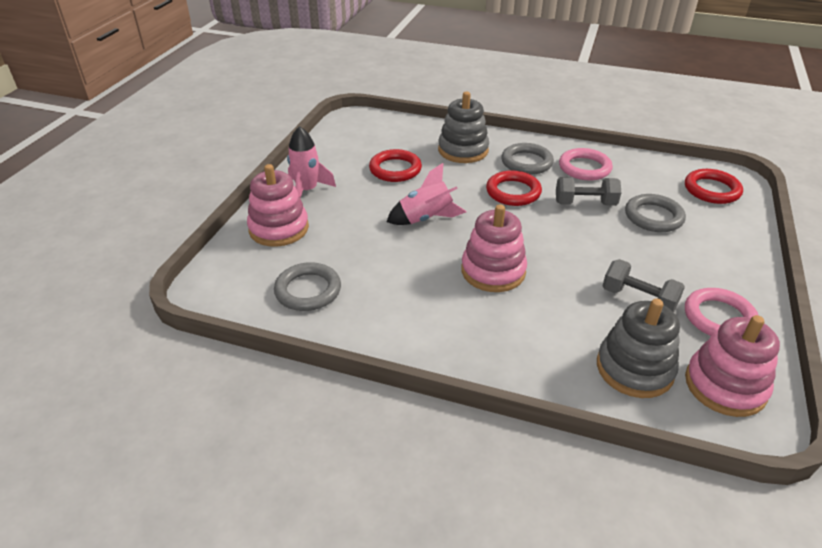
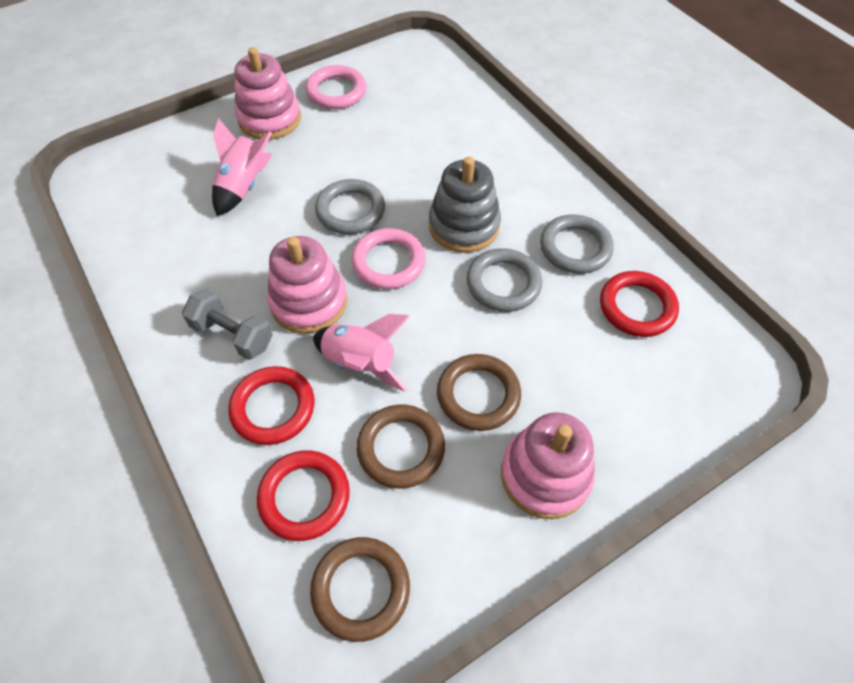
brown ring: none = 0 -> [310,537,410,642] [356,405,445,488] [437,354,521,431] = 3
grey dumbbell: [556,177,621,206] [603,259,685,312] = 2 -> [182,289,273,360] = 1
grey stacking toy: [438,92,489,163] [597,298,680,398] = 2 -> [429,157,501,253] = 1

